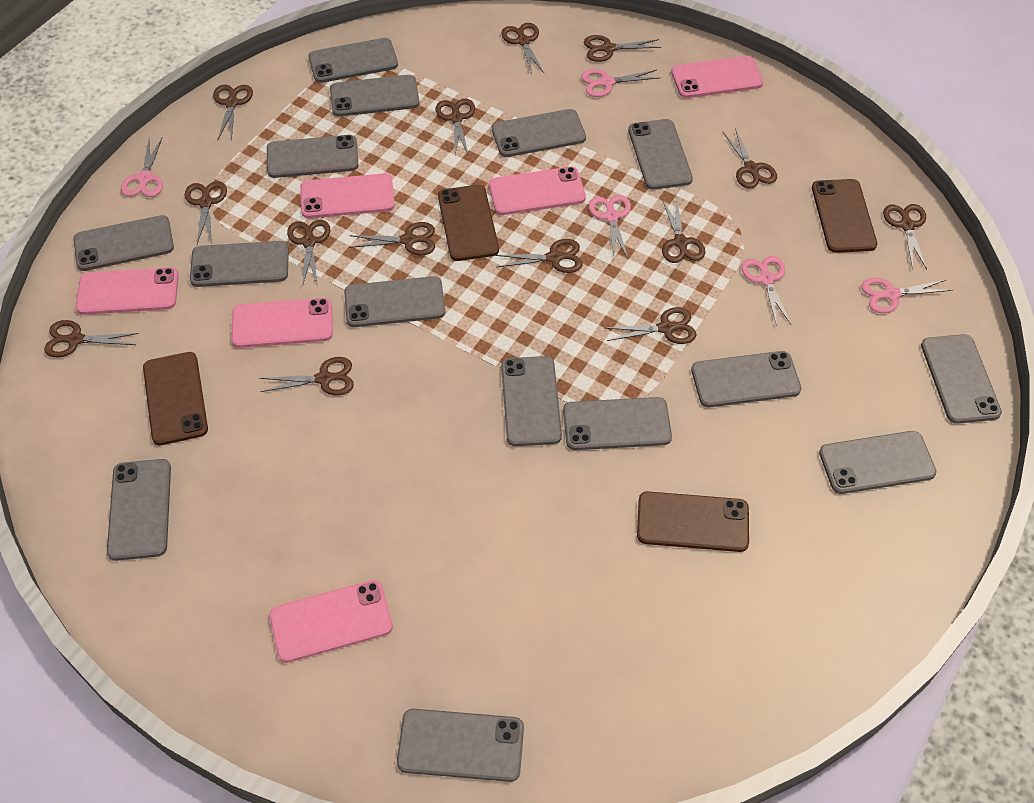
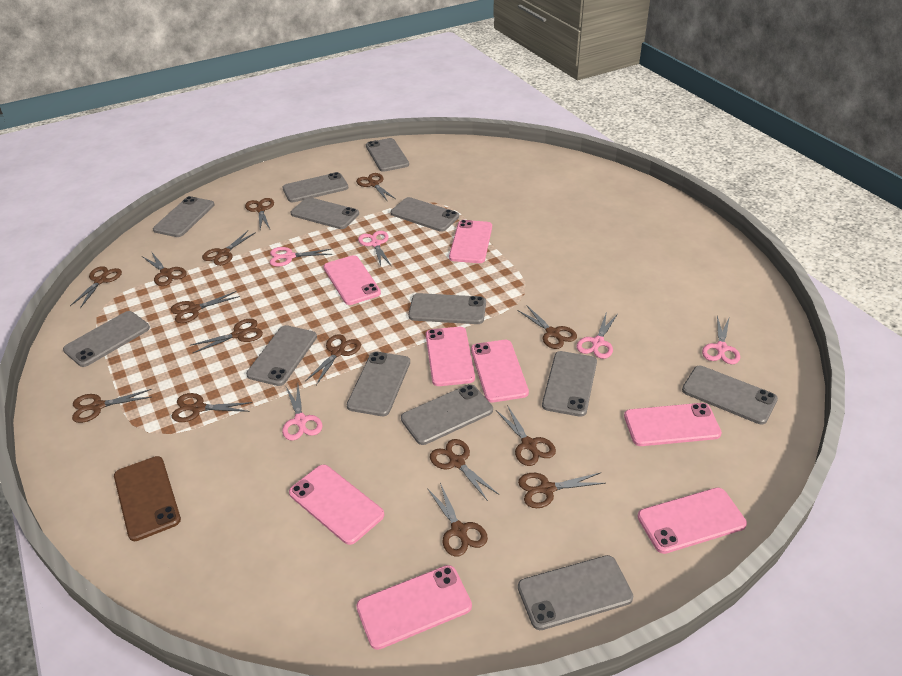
brown phone: [143,352,208,445] [438,185,499,261] [637,491,749,552] [812,179,877,253] = 4 -> [114,456,181,541] = 1
brown scissors: [44,320,139,357] [185,181,227,244] [213,85,253,141] [260,357,354,396] [287,220,330,287] [349,222,435,256] [436,99,475,156] [495,239,583,273] [501,23,544,75] [584,35,661,62] [606,307,697,344] [662,197,705,263] [723,128,777,189] [883,204,927,269] = 14 -> [70,266,122,308] [72,389,152,423] [142,253,187,286] [171,291,240,323] [172,393,252,422] [190,318,263,353] [202,231,256,266] [245,198,274,229] [305,334,361,385] [356,173,396,202] [427,483,488,557] [430,439,499,501] [496,405,556,466] [517,305,577,349] [518,473,606,508] = 15
grey phone: [73,215,174,271] [107,459,171,561] [190,241,289,287] [267,135,359,178] [308,38,398,83] [330,75,420,117] [344,276,445,327] [397,709,524,782] [492,109,586,157] [501,356,562,446] [563,397,672,450] [628,119,693,190] [691,351,801,407] [819,431,936,494] [921,334,1002,424] = 15 -> [63,311,150,367] [153,196,214,237] [246,325,317,386] [282,172,348,202] [291,197,359,229] [347,352,410,416] [366,138,409,172] [391,197,459,232] [401,384,493,445] [408,293,486,324] [518,555,633,630] [542,351,597,417] [682,366,778,424] = 13
pink phone: [76,267,179,315] [231,298,333,348] [269,580,393,663] [300,173,395,218] [489,167,586,215] [671,56,763,98] = 6 -> [289,464,384,545] [324,255,381,305] [356,565,472,650] [426,327,475,386] [449,220,492,263] [471,340,529,402] [624,403,722,446] [637,488,747,554] = 8

